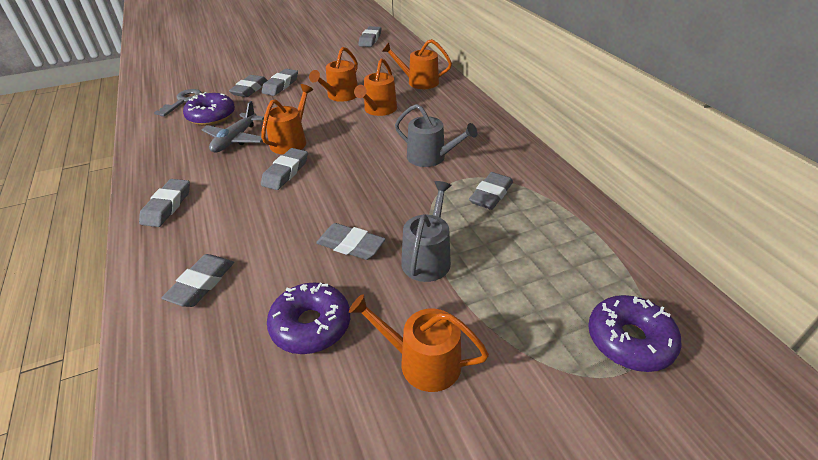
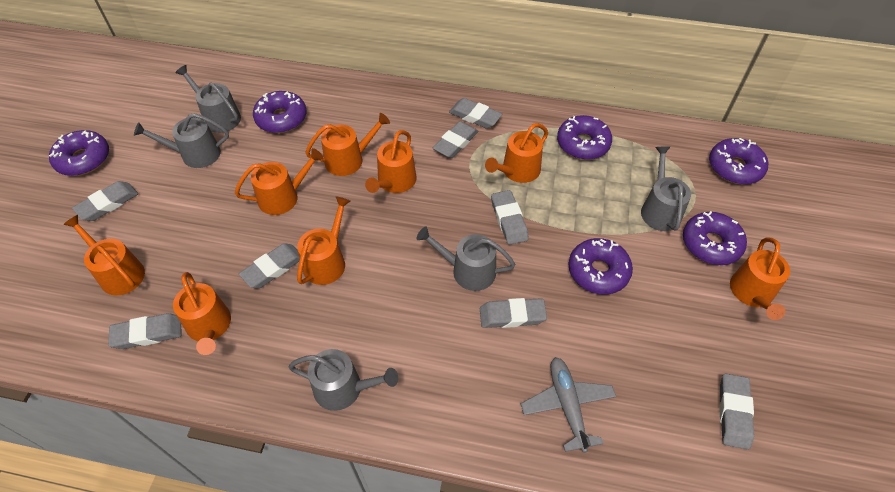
grey key: [154,89,202,117] = 1 -> none = 0
grey watering can: [395,104,478,167] [401,181,452,282] = 2 -> [134,113,229,168] [175,65,241,133] [289,349,398,411] [416,227,515,291] [641,146,691,231] = 5
orange watering can: [261,84,313,154] [309,47,358,102] [349,294,489,392] [354,58,397,116] [382,39,452,89] = 5 -> [63,215,145,295] [173,272,231,355] [235,148,323,215] [297,196,350,285] [305,113,390,176] [365,130,417,193] [485,123,548,183] [730,237,790,320] = 8
purple donut: [183,92,235,125] [267,283,350,354] [588,295,682,372] = 3 -> [49,130,109,176] [253,91,307,133] [557,115,612,160] [569,238,633,295] [683,211,747,265] [709,138,768,185] = 6

